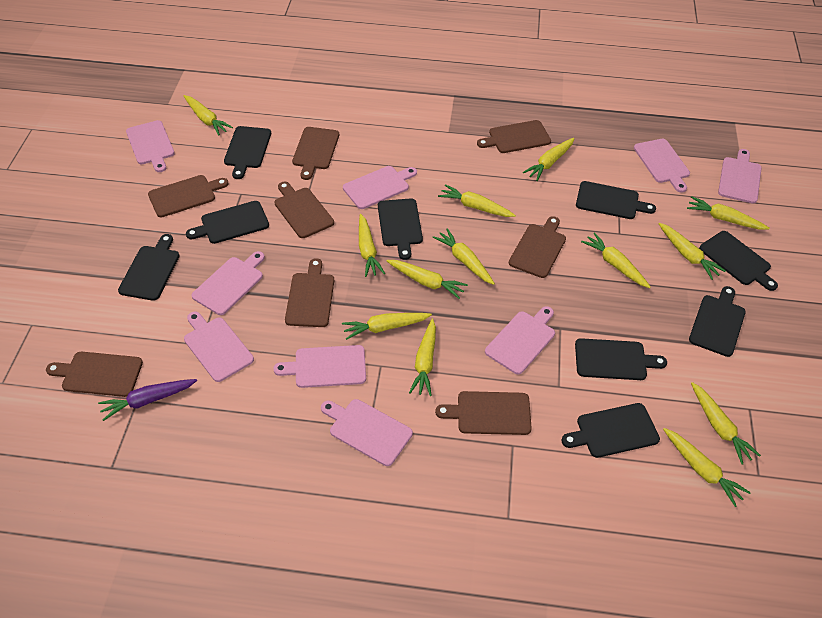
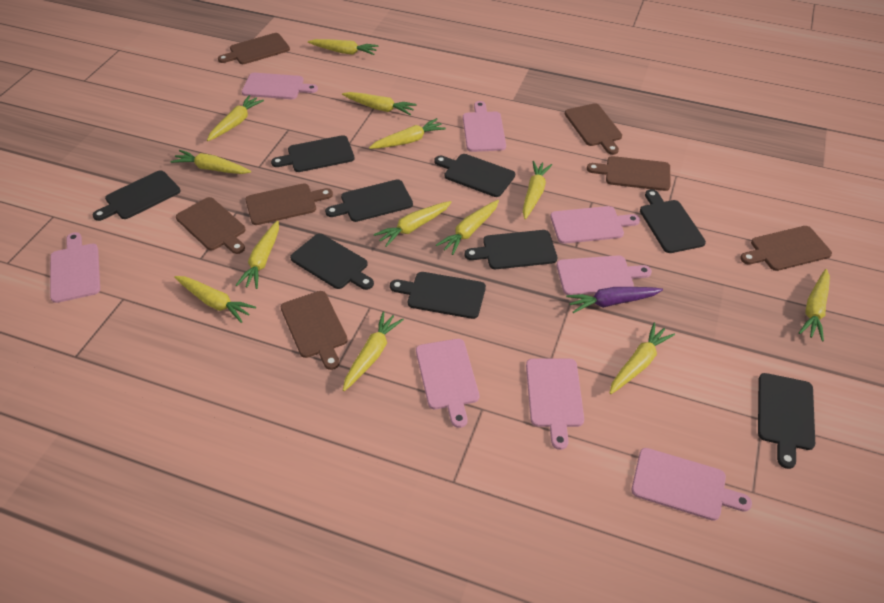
brown cutting board: [46,352,143,397] [148,175,229,217] [274,182,334,238] [285,258,334,327] [292,127,339,180] [435,391,532,435] [477,120,551,153] [509,216,566,278] = 8 -> [176,197,246,254] [218,33,290,64] [245,183,333,225] [281,291,348,370] [565,103,622,155] [587,156,670,191] [740,226,832,271] = 7
pink cutting board: [126,120,175,172] [184,312,254,382] [191,251,265,315] [273,345,366,388] [321,399,413,466] [343,166,417,209] [485,306,555,374] [634,139,690,193] [718,149,762,204] = 9 -> [50,232,100,303] [242,73,318,99] [416,339,479,428] [463,101,506,152] [526,359,584,450] [550,206,640,244] [557,255,652,295] [632,448,752,521] = 8

